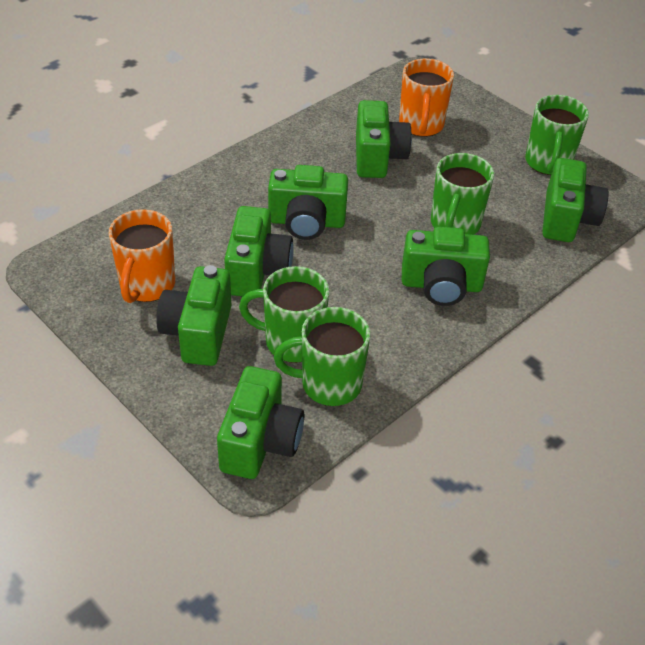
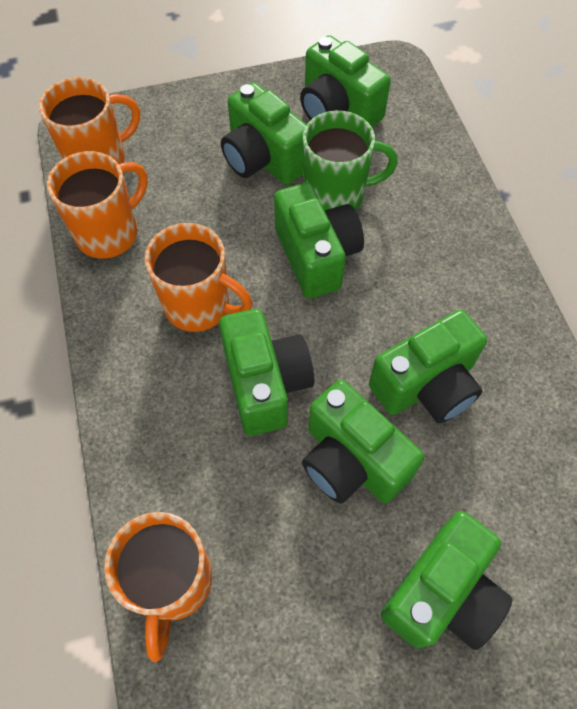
green mug: [239,266,329,363] [274,307,370,406] [431,153,494,235] [525,95,589,175] = 4 -> [303,111,398,210] = 1
orange mug: [109,209,175,303] [399,59,454,137] = 2 -> [39,77,140,164] [47,151,148,259] [104,512,212,662] [145,223,253,332] = 4

